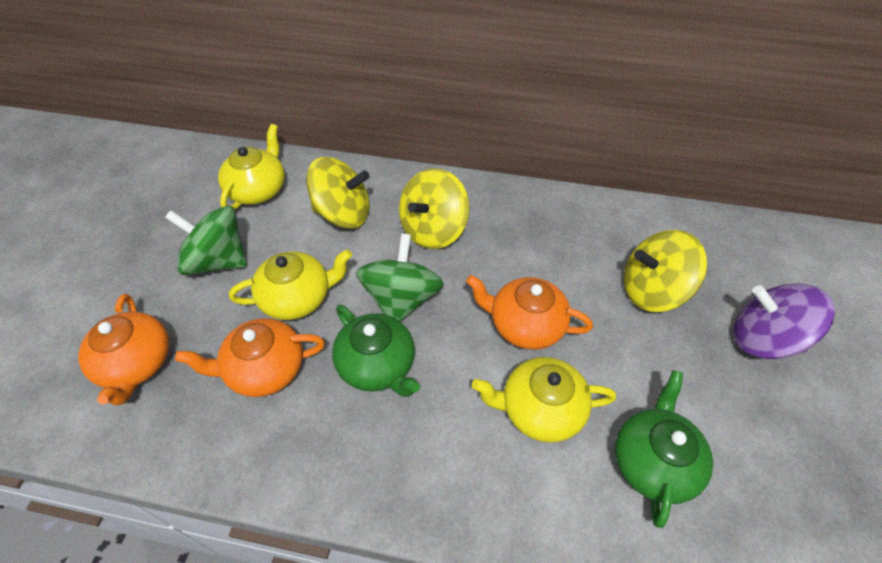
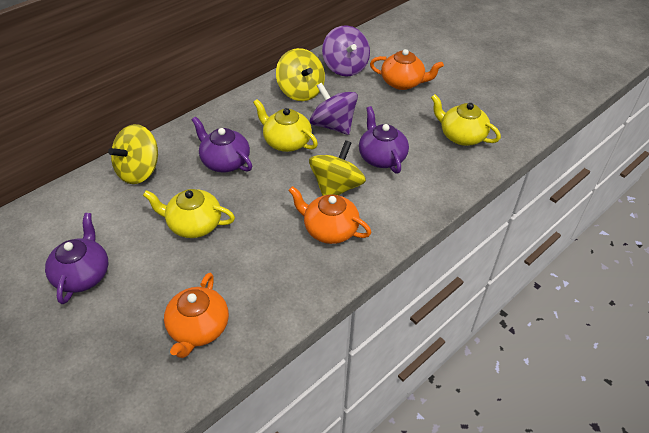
green spinning top: [165,206,247,275] [356,233,444,322] = 2 -> none = 0
green teapot: [332,305,420,397] [615,370,713,528] = 2 -> none = 0
purple spinning top: [733,283,835,359] = 1 -> [310,83,358,135] [322,25,370,76] = 2
purple teapot: none = 0 -> [45,213,108,304] [192,117,252,172] [359,106,409,174] = 3

